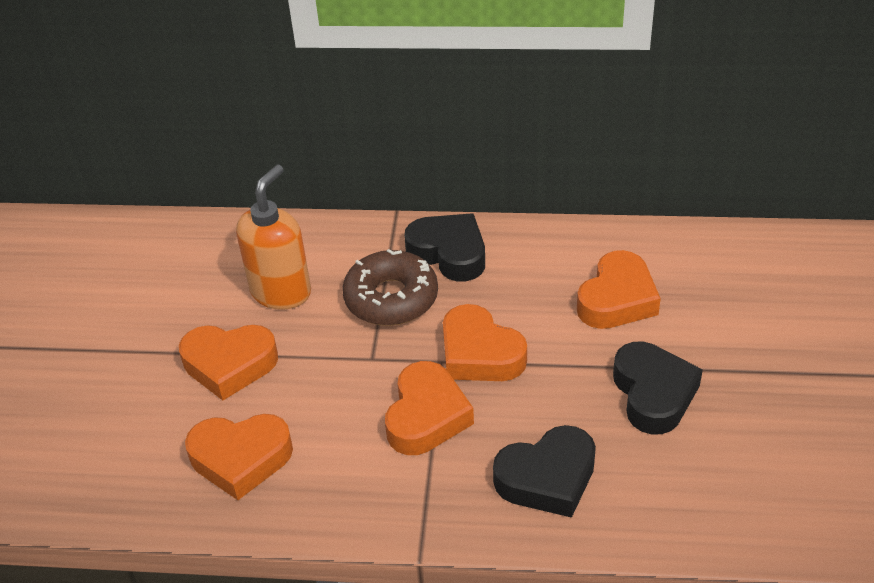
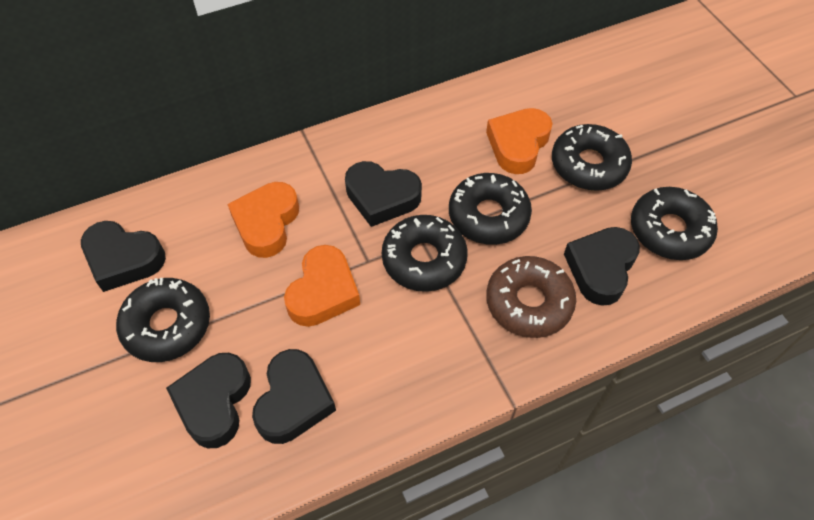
black donut: none = 0 -> [116,278,210,362] [382,215,468,292] [449,173,532,245] [552,124,632,191] [631,187,718,260] = 5
black heart: [404,213,485,281] [493,425,596,518] [613,342,703,434] = 3 -> [81,221,166,292] [166,353,251,448] [252,349,336,444] [345,161,422,227] [564,227,640,306] = 5
orange heart: [179,325,278,400] [185,414,293,500] [385,361,474,455] [443,304,527,381] [577,250,661,329] = 5 -> [227,182,299,258] [284,245,360,327] [486,108,553,174] = 3
orange soap dispenser: [236,165,311,310] = 1 -> none = 0

